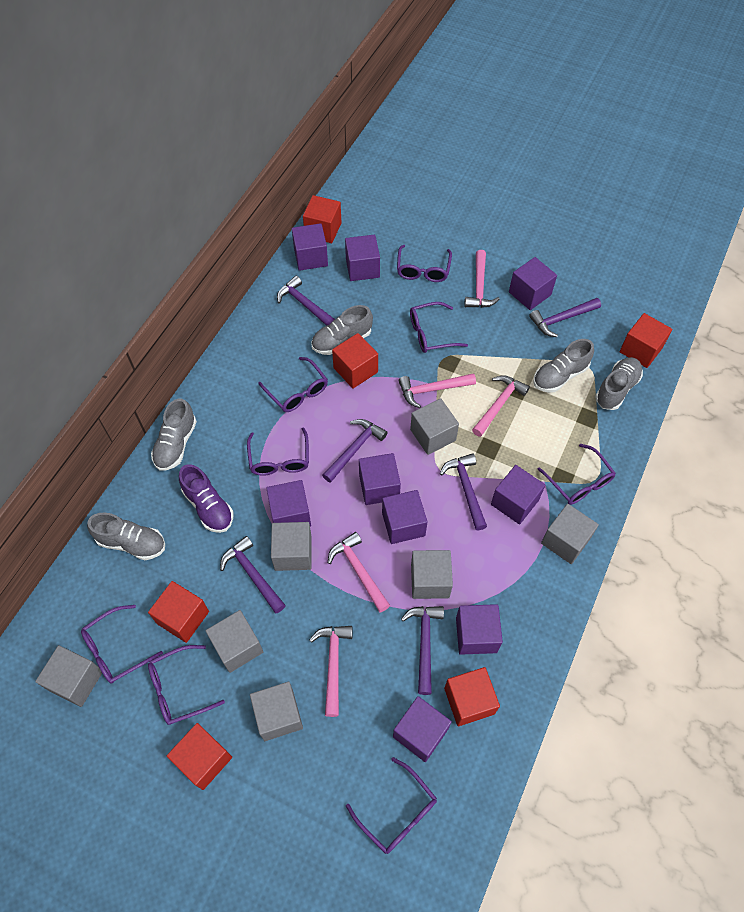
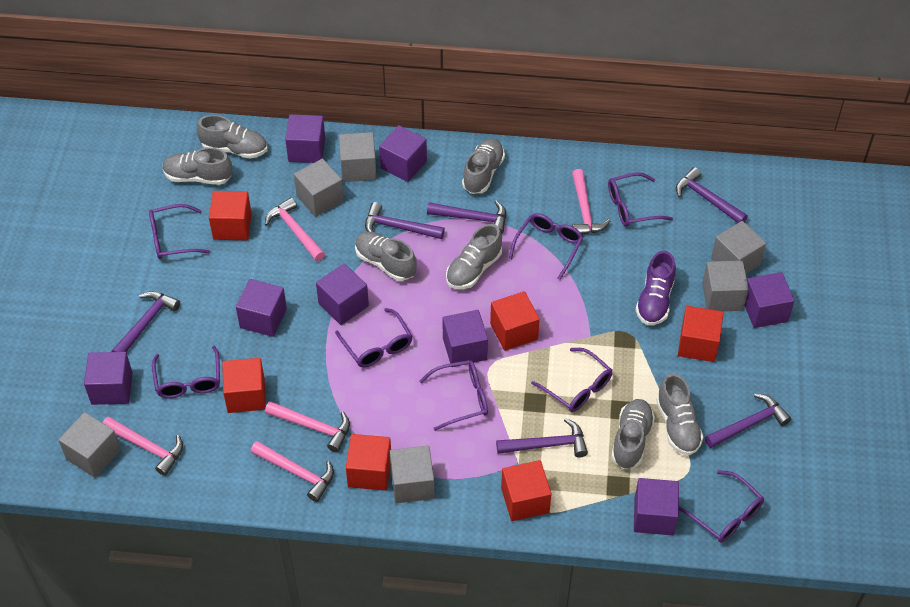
grey cube: [35,645,102,707] [206,610,263,673] [250,682,303,741] [271,522,312,571] [410,398,459,455] [411,550,453,599] [541,504,599,564] = 7 -> [59,412,121,478] [294,159,344,217] [339,132,377,182] [390,446,435,503] [702,260,749,311] [711,221,766,274] = 6
grey shoe: [87,512,165,560] [151,399,197,471] [311,305,373,355] [533,339,594,392] [595,357,643,410] = 5 -> [163,147,233,185] [197,115,267,159] [355,232,417,281] [446,224,502,289] [462,138,505,194] [611,399,655,469] [656,373,704,455] = 7
purple cube: [266,480,311,526] [292,223,328,271] [345,235,380,281] [359,453,401,505] [382,490,428,544] [393,696,452,762] [456,604,503,655] [491,465,545,524] [509,257,557,310] = 9 -> [84,352,133,405] [236,279,287,337] [285,114,325,163] [316,263,369,325] [379,125,427,182] [442,310,488,367] [634,478,679,535] [744,272,795,328] = 8

